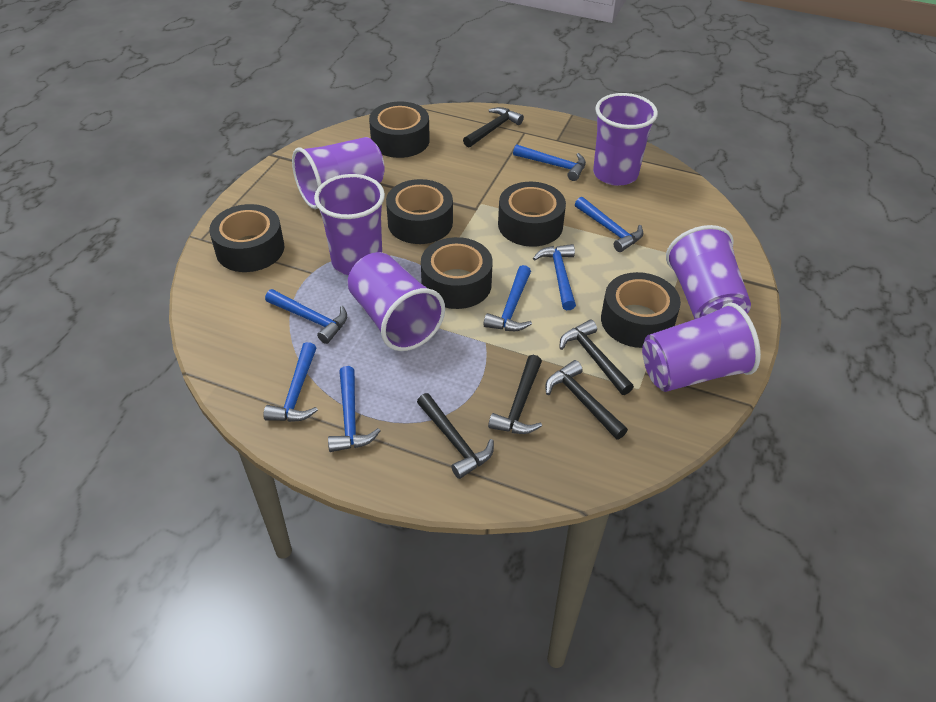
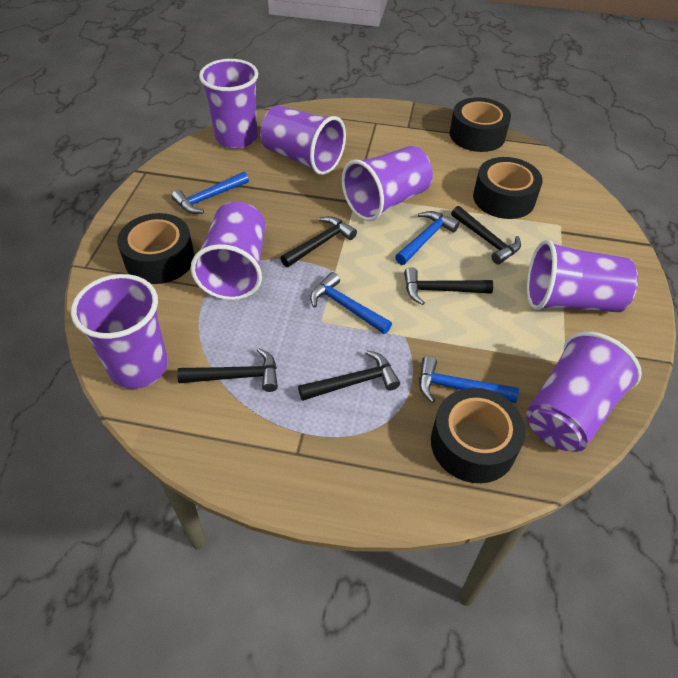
black tape: [209,204,284,272] [369,102,430,158] [386,179,453,244] [421,237,493,309] [498,182,566,247] [601,272,681,348] = 6 -> [117,213,195,284] [431,388,526,483] [450,97,511,152] [473,157,543,219] = 4
blue hammer: [263,342,318,422] [265,289,347,344] [328,366,381,452] [484,265,532,331] [513,144,586,181] [533,244,576,310] [575,197,643,252] = 7 -> [171,172,249,214] [310,272,392,334] [395,211,460,265] [419,356,519,403] = 4
purple cup: [292,137,385,209] [314,174,385,275] [347,252,445,351] [593,93,658,186] [642,303,761,392] [666,225,751,319] = 6 -> [71,274,168,389] [191,202,265,300] [199,59,258,149] [260,105,346,175] [342,146,433,221] [526,331,642,452] [527,240,638,312] = 7

